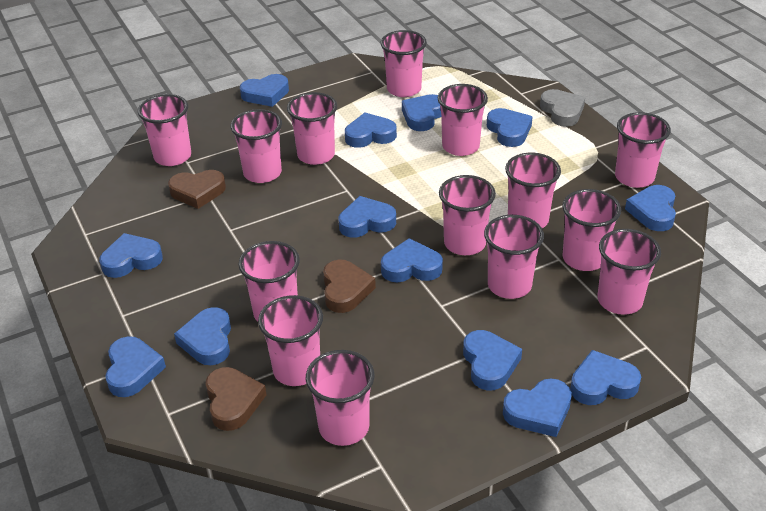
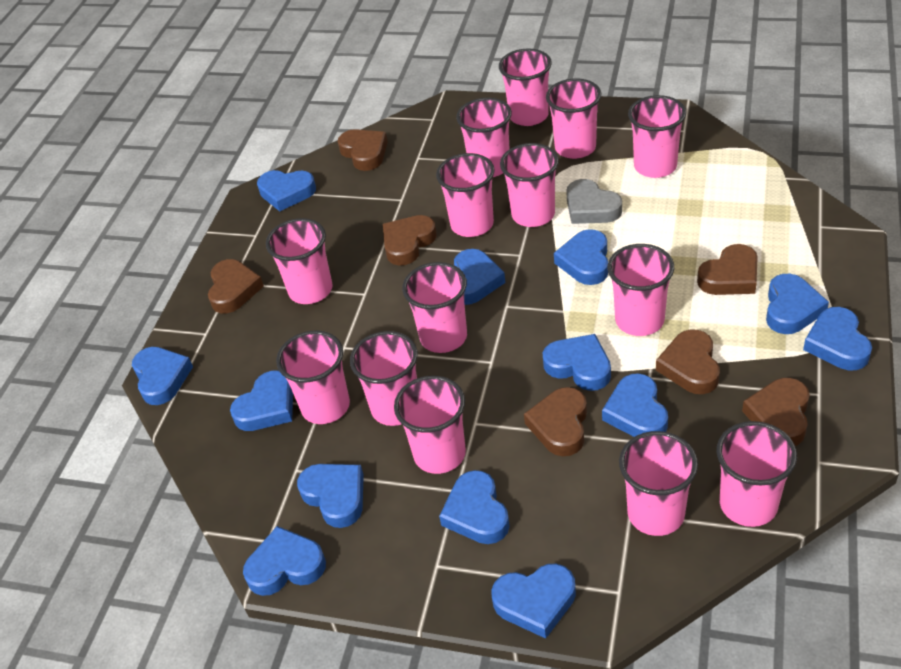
brown heart: [168,170,226,209] [205,367,267,431] [323,259,376,313] = 3 -> [208,259,264,313] [338,129,388,171] [383,215,437,266] [524,387,587,456] [656,329,720,394] [697,244,758,295] [742,378,810,446] = 7

